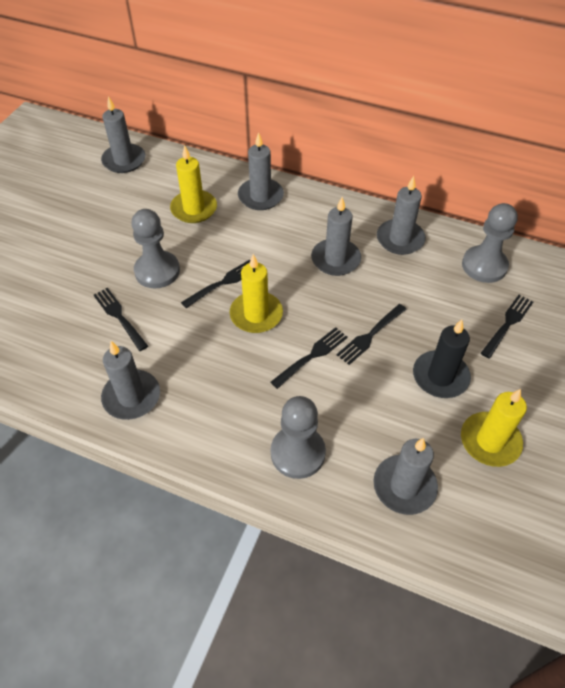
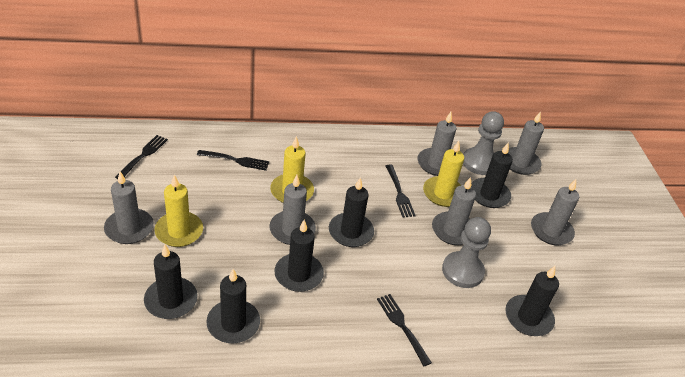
black candle: [413,320,471,398] = 1 -> [144,244,198,319] [206,269,260,343] [274,219,324,292] [329,178,374,247] [471,143,513,208] [505,266,559,336] = 6
black fork: [94,288,148,351] [181,260,250,308] [271,327,348,389] [336,304,407,365] [481,295,533,359] = 5 -> [115,135,168,179] [197,150,269,171] [377,294,432,366] [386,165,416,218] = 4
grey pawn: [131,209,180,289] [271,396,326,479] [462,203,518,283] = 3 -> [442,217,491,288] [463,111,504,175] = 2

